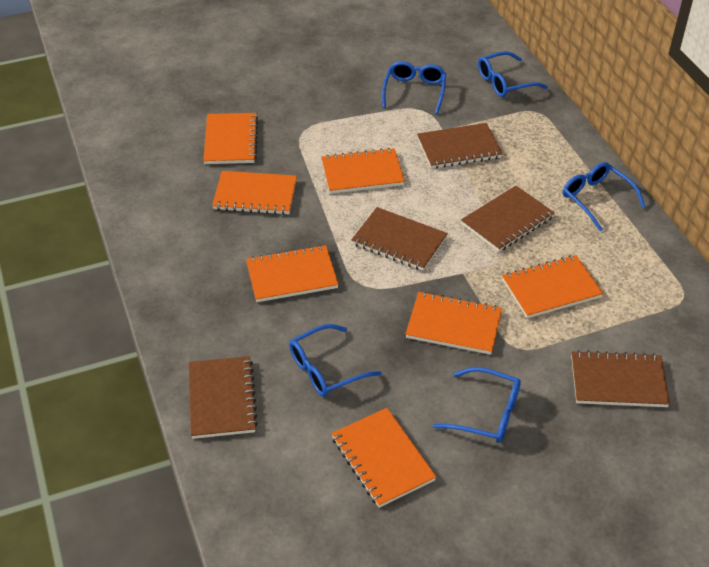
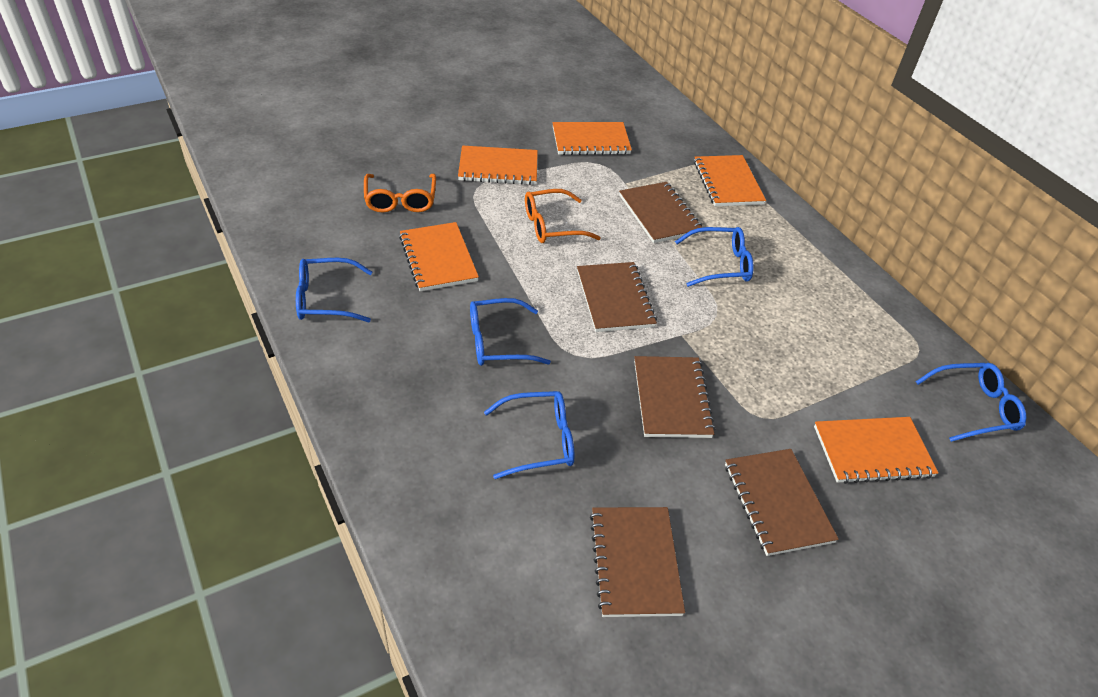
orange glasses: none = 0 -> [364,174,436,213] [525,189,601,243] = 2
orange notebook: [203,113,258,164] [212,171,297,215] [246,245,339,302] [321,148,405,194] [331,408,436,508] [406,292,502,355] [502,255,604,318] = 7 -> [399,222,479,291] [458,145,538,185] [553,122,632,155] [694,155,766,206] [814,417,938,484] = 5

